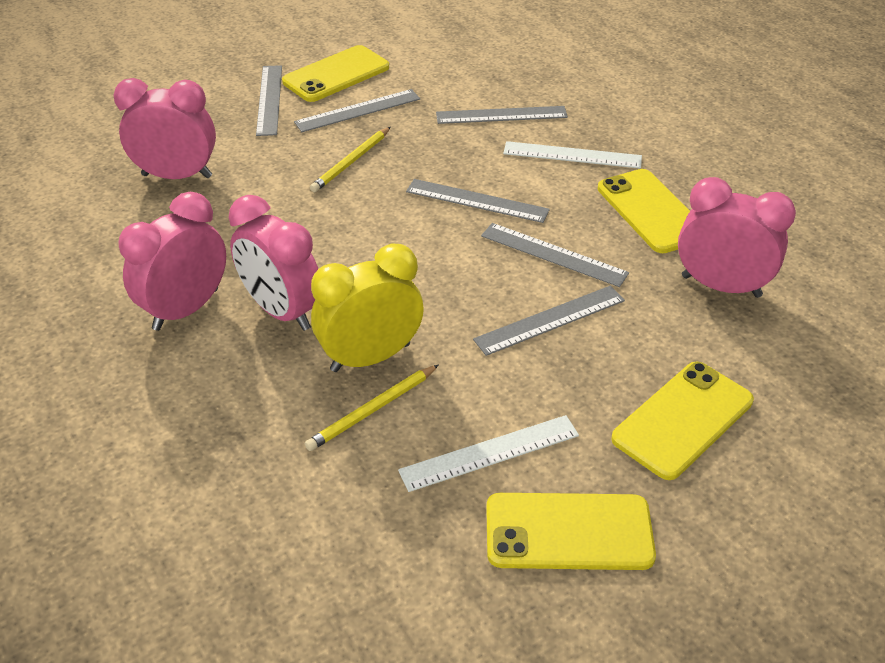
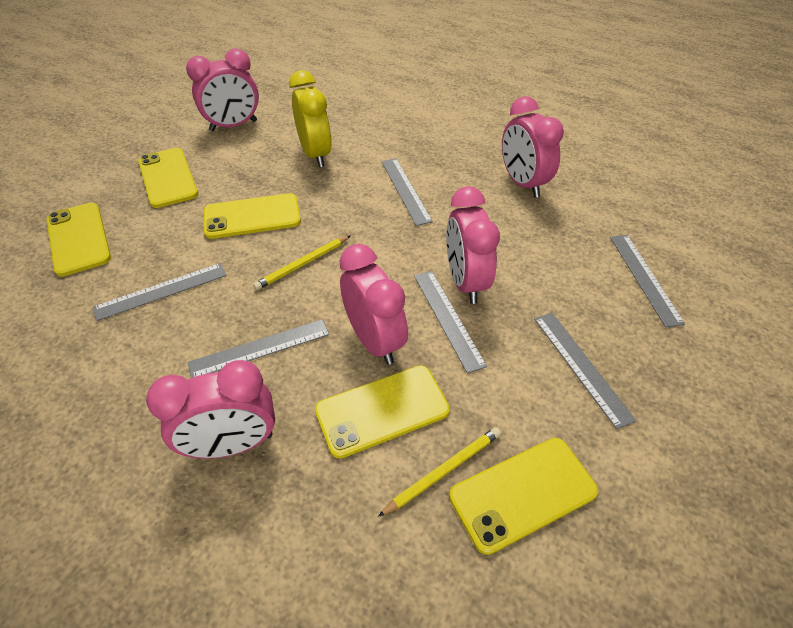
pink clock: [113,78,216,179] [119,192,226,331] [229,195,318,331] [678,177,796,298] = 4 -> [146,360,275,459] [186,49,259,131] [340,244,408,365] [446,186,500,304] [502,96,564,197] = 5
white ruler: [398,415,579,492] [503,141,642,169] = 2 -> none = 0
yellow phone: [282,45,389,102] [486,493,656,570] [597,169,690,253] [611,362,754,480] = 4 -> [46,203,111,277] [138,148,198,208] [204,193,301,239] [315,365,450,458] [449,438,598,555] = 5

